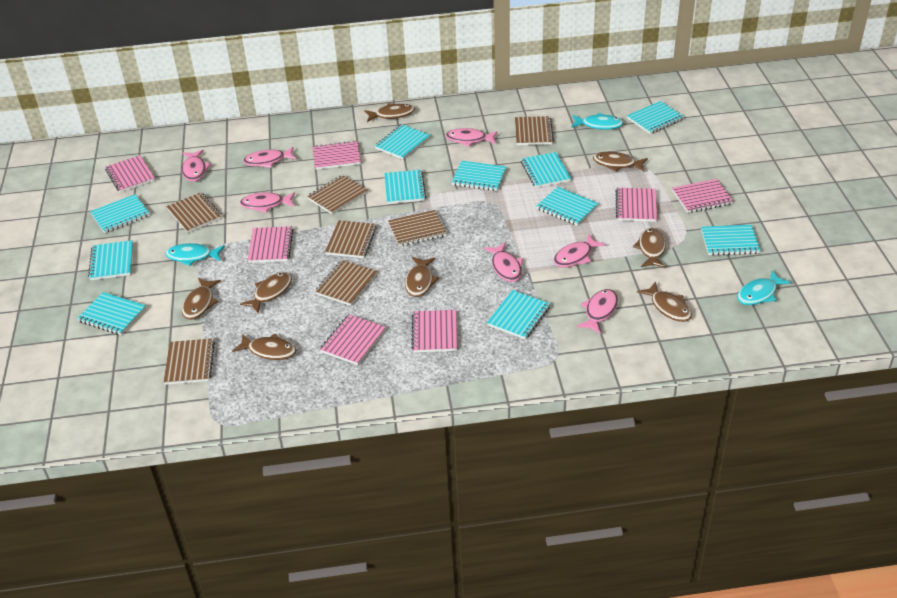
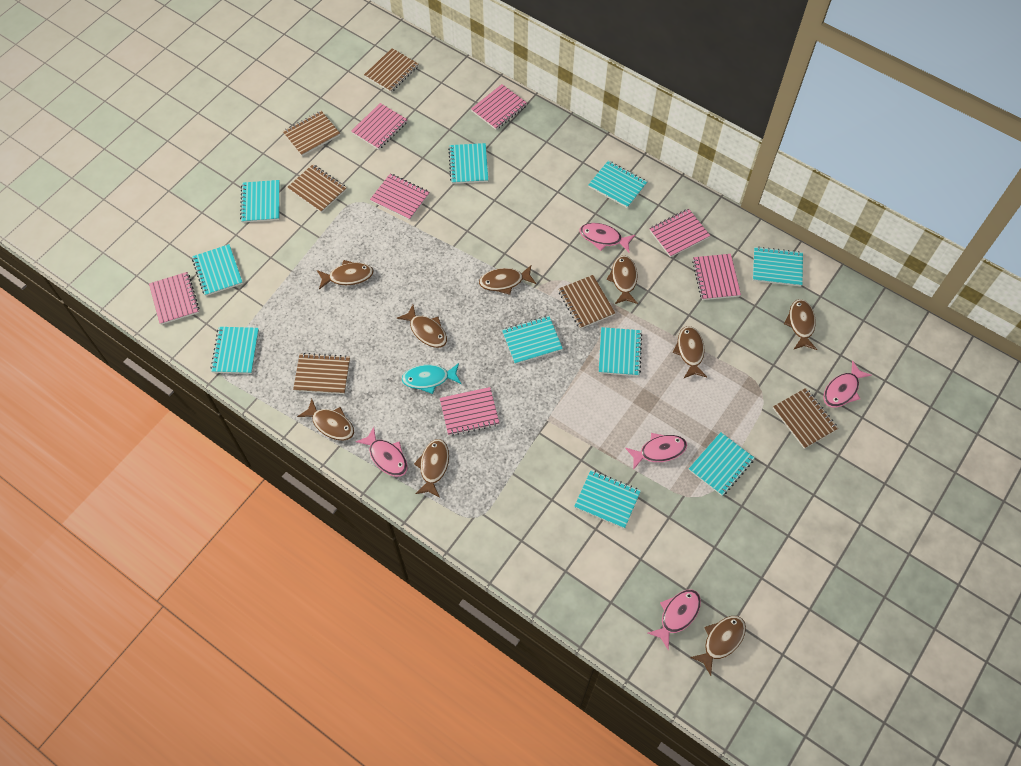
brown fish: [182,278,221,320] [232,333,297,360] [240,272,292,313] [364,103,415,122] [405,257,439,297] [593,152,648,172] [633,228,666,268] [637,281,692,322] = 8 -> [297,399,354,440] [317,260,374,290] [397,305,447,348] [414,439,449,498] [479,265,536,295] [606,255,638,304] [673,326,707,379] [690,616,746,676] [784,299,817,350] = 9
brown notebook: [163,338,215,385] [166,192,222,233] [307,175,368,214] [315,260,377,306] [325,220,377,258] [388,210,446,247] [515,116,554,145] = 7 -> [283,111,340,156] [287,164,347,213] [293,353,350,394] [364,48,419,92] [558,275,615,329] [773,388,838,449] = 6
pink fish: [182,150,211,182] [240,192,295,213] [243,147,297,168] [446,128,498,147] [484,242,523,282] [554,234,606,267] [577,289,618,334] = 7 -> [356,427,408,477] [580,223,635,252] [625,433,687,470] [648,590,701,650] [823,360,872,408] = 5
turquoise fish: [166,243,225,266] [571,113,623,130] [737,270,791,305] = 3 -> [402,363,461,394] = 1
turquoise notebook: [77,292,146,335] [88,240,133,280] [90,194,150,233] [375,124,430,159] [384,170,426,204] [451,161,506,191] [487,290,550,339] [521,152,571,188] [537,187,599,226] [627,101,684,134] [701,225,761,255] = 11 -> [192,244,243,296] [210,327,259,374] [240,180,280,223] [448,143,488,184] [502,316,563,364] [574,470,641,529] [588,161,647,208] [599,327,642,376] [689,432,755,496] [753,247,803,286] = 10

